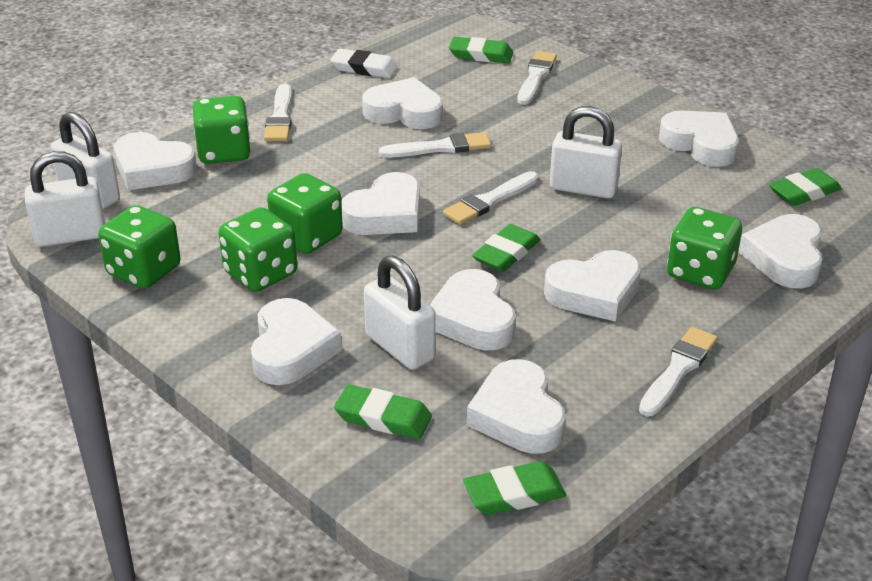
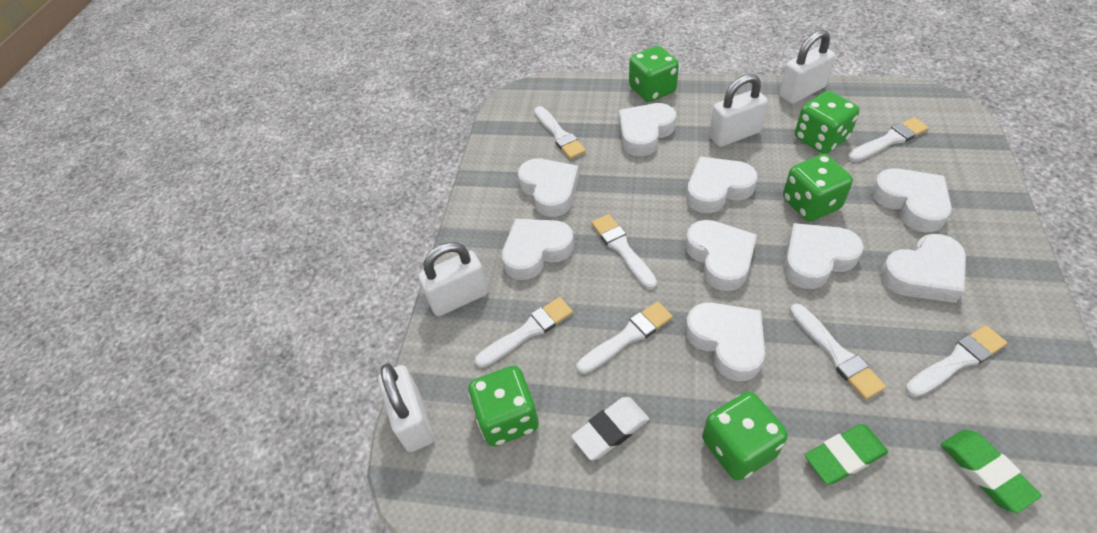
green eraser: [334,384,432,439] [449,37,513,63] [463,461,566,515] [472,224,540,272] [769,168,842,206] = 5 -> [805,424,888,485] [941,430,1042,513] = 2
white brush: [264,83,292,141] [379,132,491,158] [443,171,539,225] [517,51,557,105] [639,327,718,416] = 5 -> [475,297,573,368] [534,106,586,159] [577,302,673,374] [591,214,657,289] [790,303,886,400] [848,117,929,162] [905,325,1007,397] = 7

